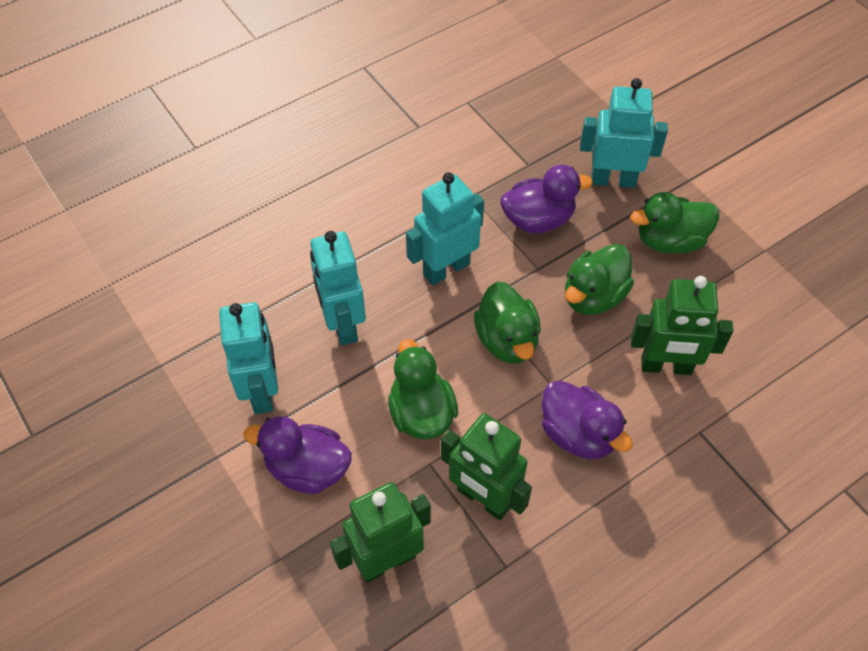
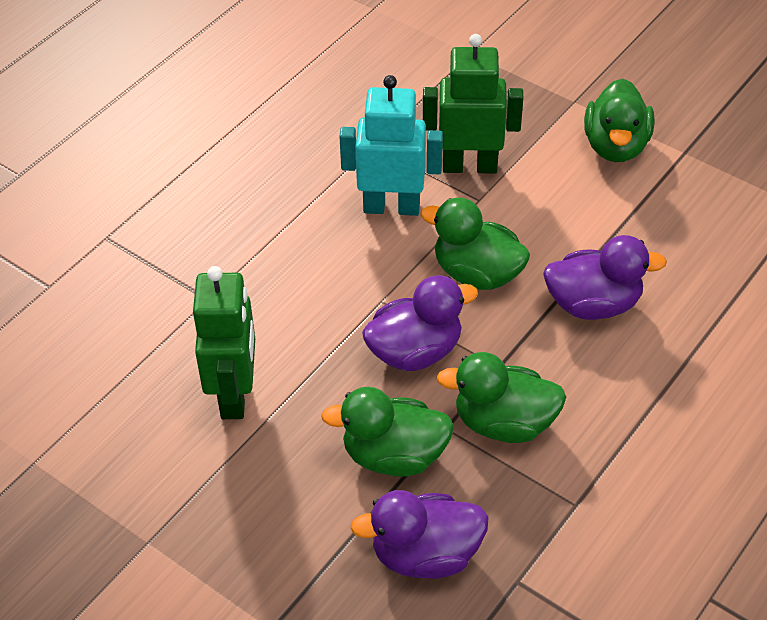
green robot: [330,482,431,583] [441,413,532,520] [630,276,734,375] = 3 -> [193,266,255,419] [423,34,523,174] = 2
turquoise robot: [219,302,278,414] [310,231,366,346] [406,172,484,285] [580,78,668,188] = 4 -> [339,75,443,216] = 1

